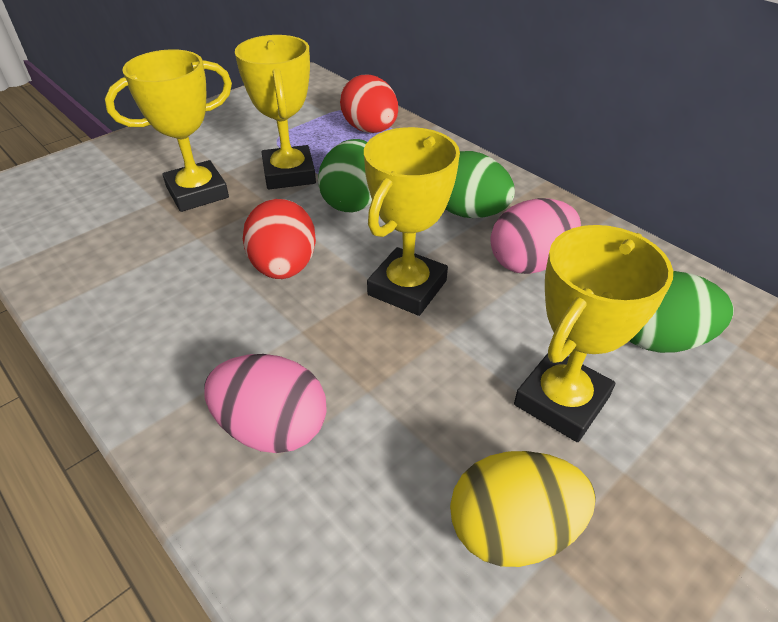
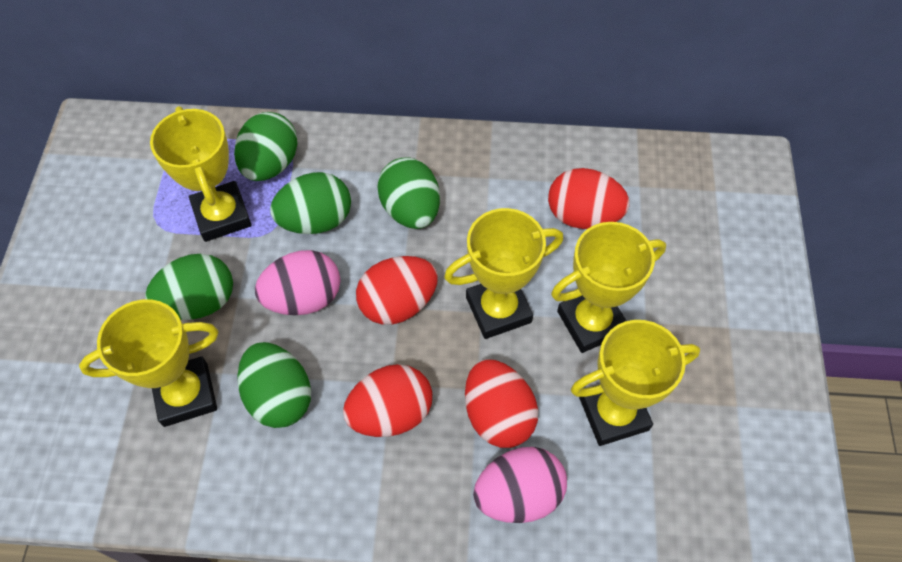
green egg: [318,139,372,212] [445,151,515,218] [630,271,734,353] = 3 -> [145,254,233,320] [234,112,298,181] [237,342,311,428] [270,172,351,234] [377,158,440,229] = 5
red egg: [243,199,316,279] [340,75,398,133] = 2 -> [343,364,432,437] [356,256,438,325] [465,359,538,448] [548,168,629,229] = 4
yellow egg: [450,451,596,567] = 1 -> none = 0
yellow trophy: [105,49,232,212] [235,35,316,189] [364,127,460,316] [514,225,673,442] = 4 -> [79,299,219,427] [150,106,252,242] [444,208,563,339] [551,222,666,353] [571,320,700,446] = 5

